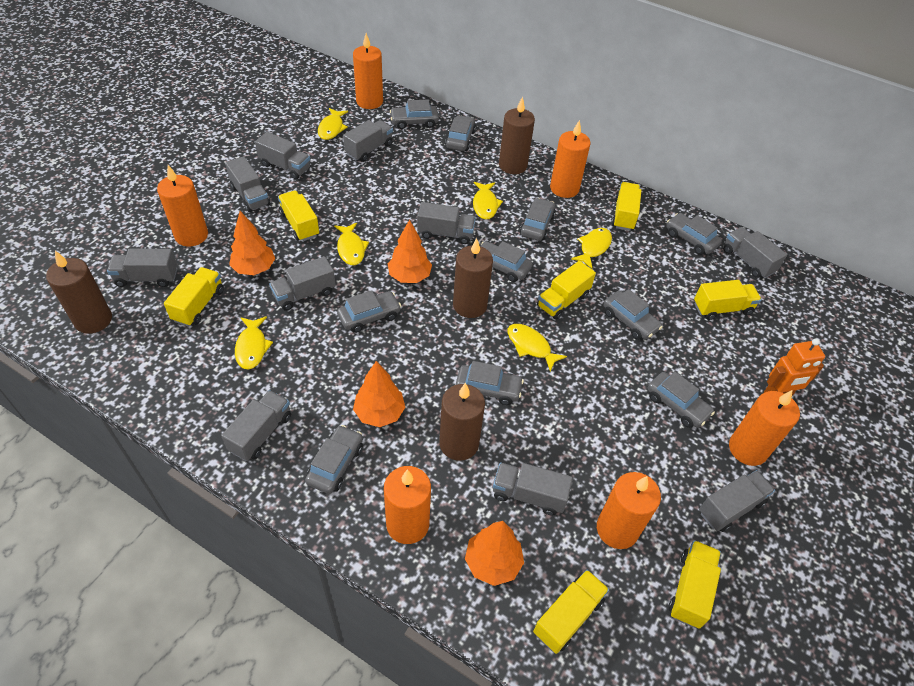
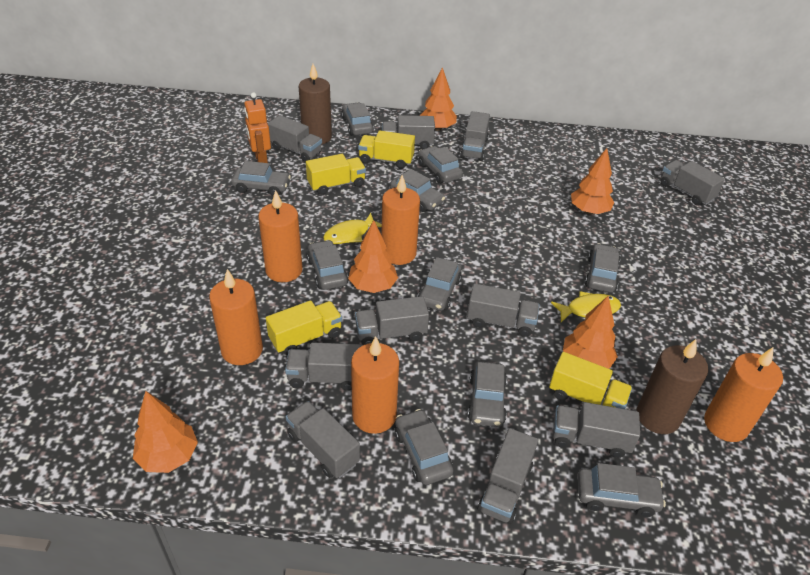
brown candle: [46,251,112,334] [439,383,485,461] [453,238,493,318] [499,96,535,174] = 4 -> [299,64,332,145] [637,339,708,434] = 2
orange candle: [157,165,208,247] [353,33,383,109] [384,466,431,544] [550,120,591,198] [597,472,661,549] [729,390,800,466] = 6 -> [209,269,263,365] [258,190,303,282] [351,336,399,434] [381,175,420,265] [704,347,783,442] = 5
orange tree: [229,211,275,275] [353,361,405,427] [388,219,432,283] [465,521,524,586] = 4 -> [133,391,198,473] [348,220,398,293] [420,67,457,131] [563,296,618,369] [571,148,615,214] = 5
yellow fish: [235,316,273,370] [318,108,348,140] [334,223,369,265] [473,182,503,219] [508,324,567,371] [571,228,612,269] = 6 -> [323,213,382,244] [551,291,621,322] = 2
yellow truck: [164,267,224,327] [278,190,319,241] [533,570,609,654] [537,261,596,320] [612,182,641,231] [669,540,721,629] [694,280,761,320] = 7 -> [266,300,342,356] [306,154,366,195] [358,130,415,169] [549,352,632,409] = 4

